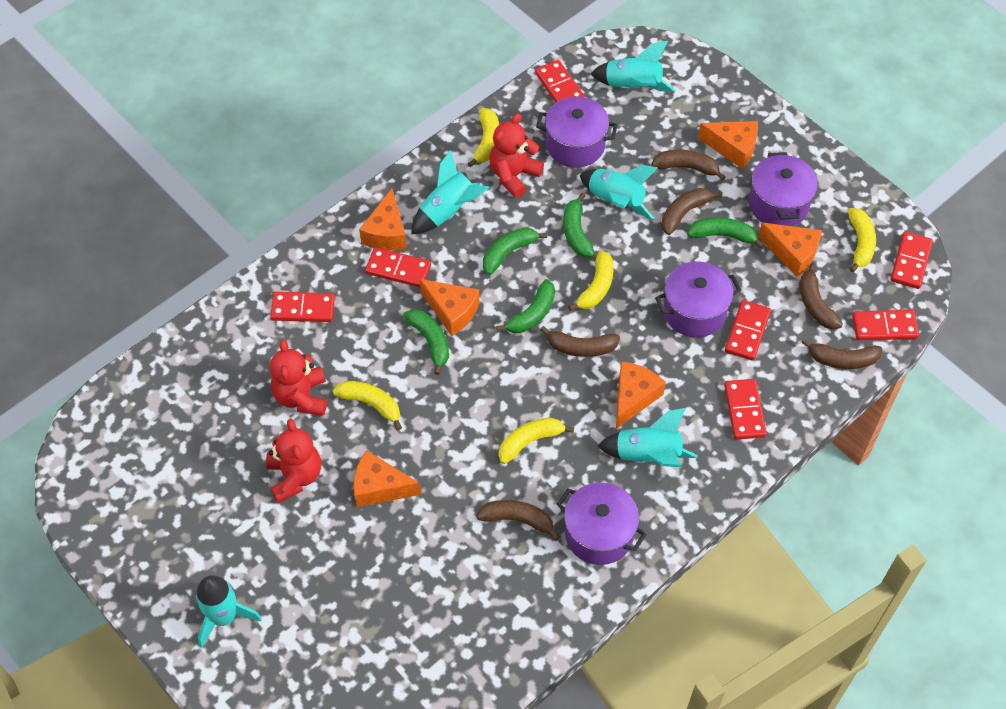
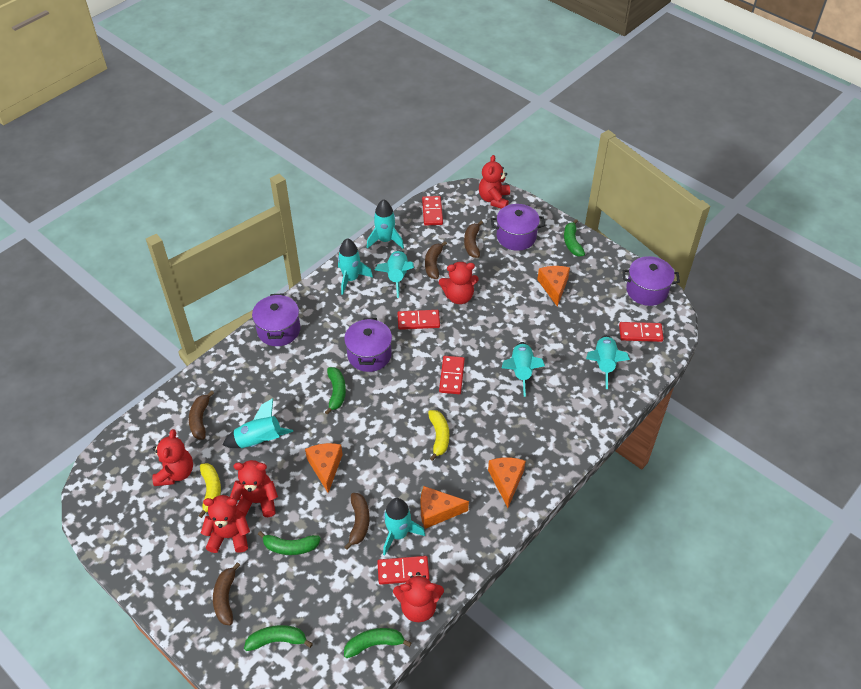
brown banana: [476,500,560,541] [540,326,620,357] [651,150,725,181] [661,188,722,235] [800,263,843,330] [801,338,883,369] = 6 -> [189,391,214,440] [213,562,240,625] [344,493,370,550] [425,241,447,279] [464,221,483,258] = 5
orange cheese: [354,450,421,507] [359,189,407,250] [419,279,479,336] [616,361,666,429] [698,121,758,169] [758,223,822,277] = 6 -> [305,443,343,493] [421,486,469,529] [488,457,525,508] [537,266,570,307] = 4
red domino: [270,292,335,322] [365,247,431,287] [535,60,585,103] [724,379,767,440] [725,300,771,361] [852,310,919,340] [890,231,933,289] = 7 -> [377,556,429,585] [398,310,440,330] [422,196,443,226] [439,356,465,394] [619,322,664,342] = 5
red teddy bear: [266,419,321,503] [270,339,327,416] [489,113,544,198] = 3 -> [152,429,193,486] [201,495,250,553] [230,460,278,517] [393,572,444,622] [439,262,479,304] [479,155,510,209] = 6
turquoise rocket: [196,575,262,648] [411,150,489,234] [580,165,657,221] [591,41,675,92] [598,408,698,467] = 5 -> [223,398,293,448] [338,238,373,295] [367,199,404,249] [375,250,414,298] [383,498,425,555] [502,342,545,397] [586,335,630,389] = 7
yellow banana: [333,381,402,430] [468,108,499,167] [499,418,574,464] [568,251,614,311] [848,208,876,273] = 5 -> [198,463,221,518] [428,410,449,461] = 2

